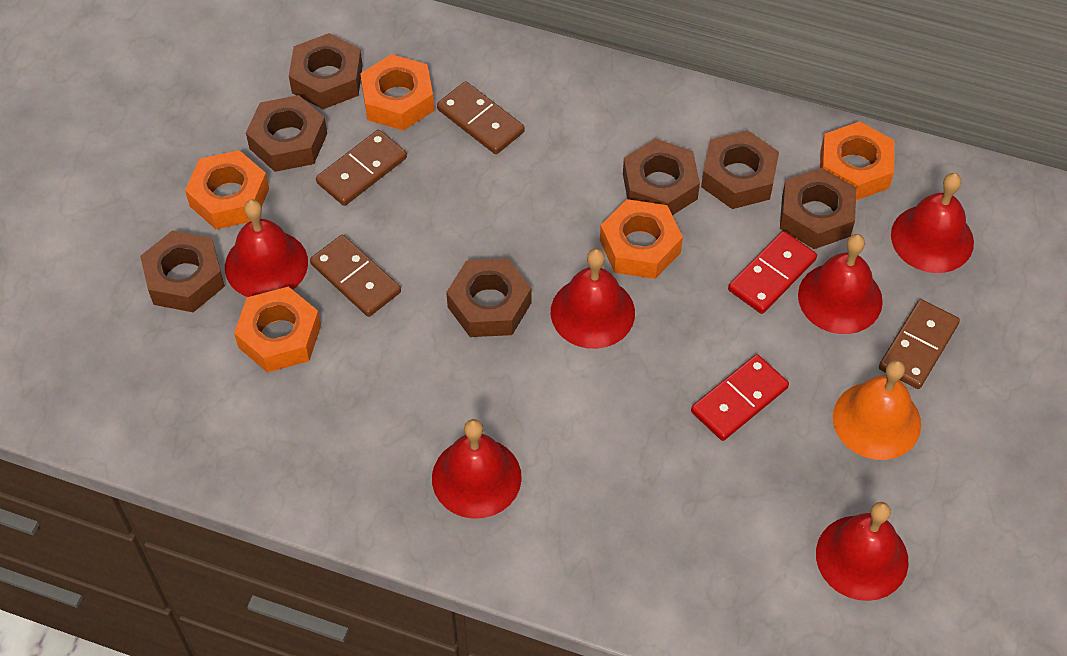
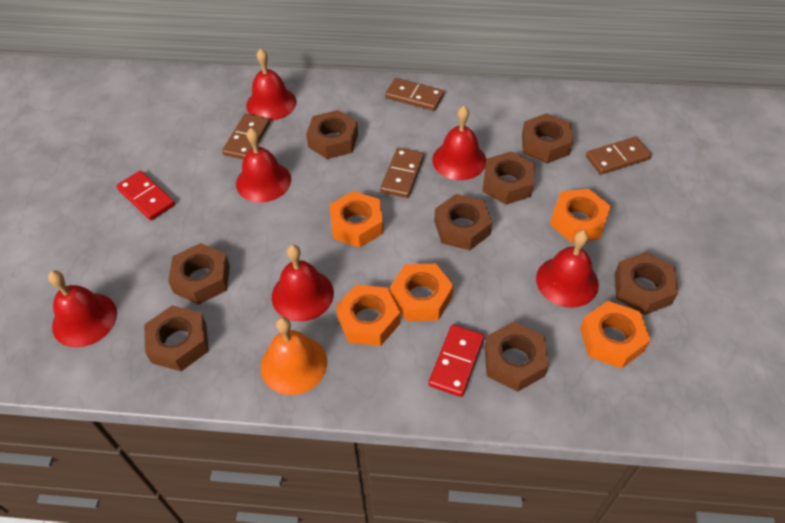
brown nut: [140,231,225,312] [246,95,327,172] [289,33,363,109] [446,259,531,337] [623,138,700,215] [701,130,779,209] [780,168,856,249] = 7 -> [144,305,209,371] [168,243,230,305] [306,110,358,159] [434,194,492,250] [483,151,535,205] [484,322,549,392] [522,113,573,163] [615,252,678,315] = 8

